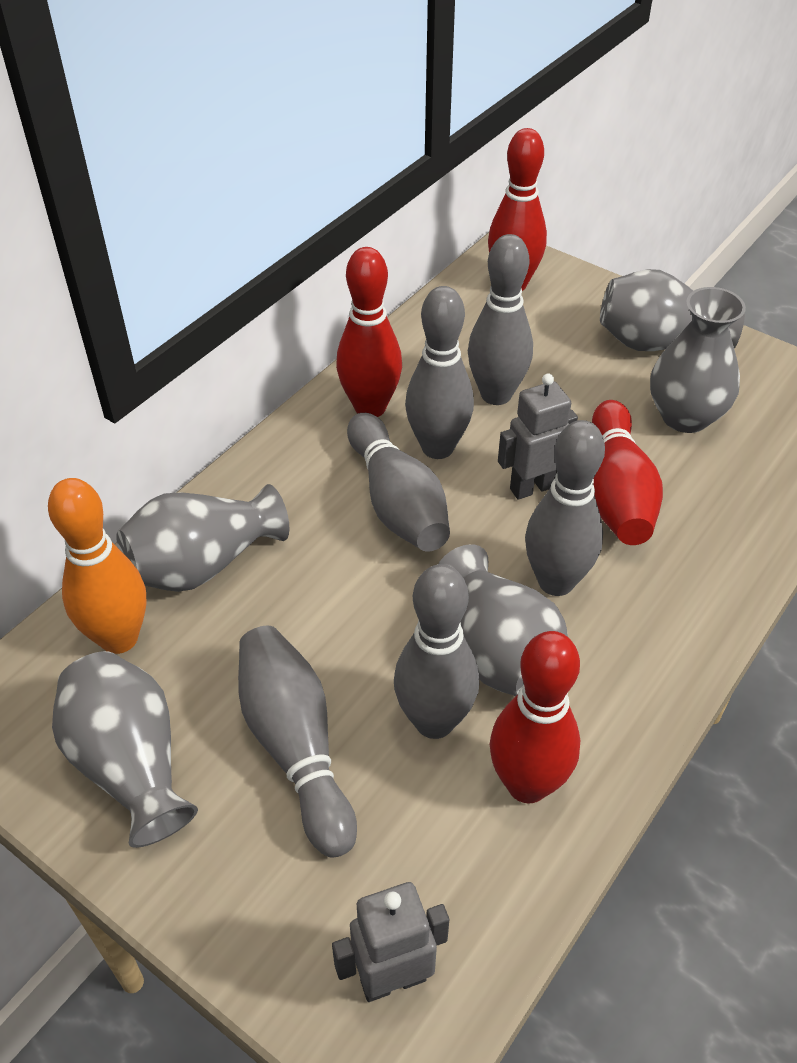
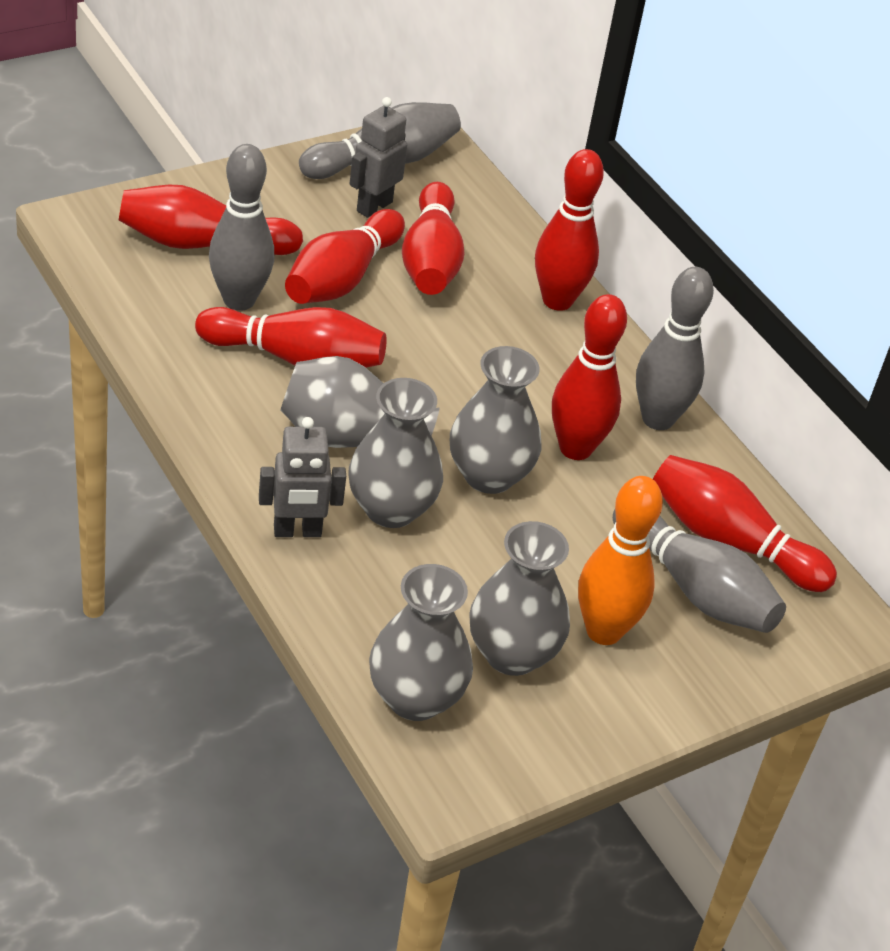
grey bowling pin: [238,626,357,858] [347,413,450,552] [394,564,479,739] [405,286,474,459] [468,234,533,405] [525,420,605,596] = 6 -> [209,144,274,311] [299,102,461,179] [613,510,786,633] [636,267,714,430] = 4
red bowling pin: [336,247,402,417] [488,128,547,291] [490,631,581,803] [592,400,663,545] = 4 -> [119,184,303,255] [195,307,387,368] [285,209,405,304] [402,182,465,295] [535,149,604,311] [552,294,627,460] [653,455,837,592] = 7

